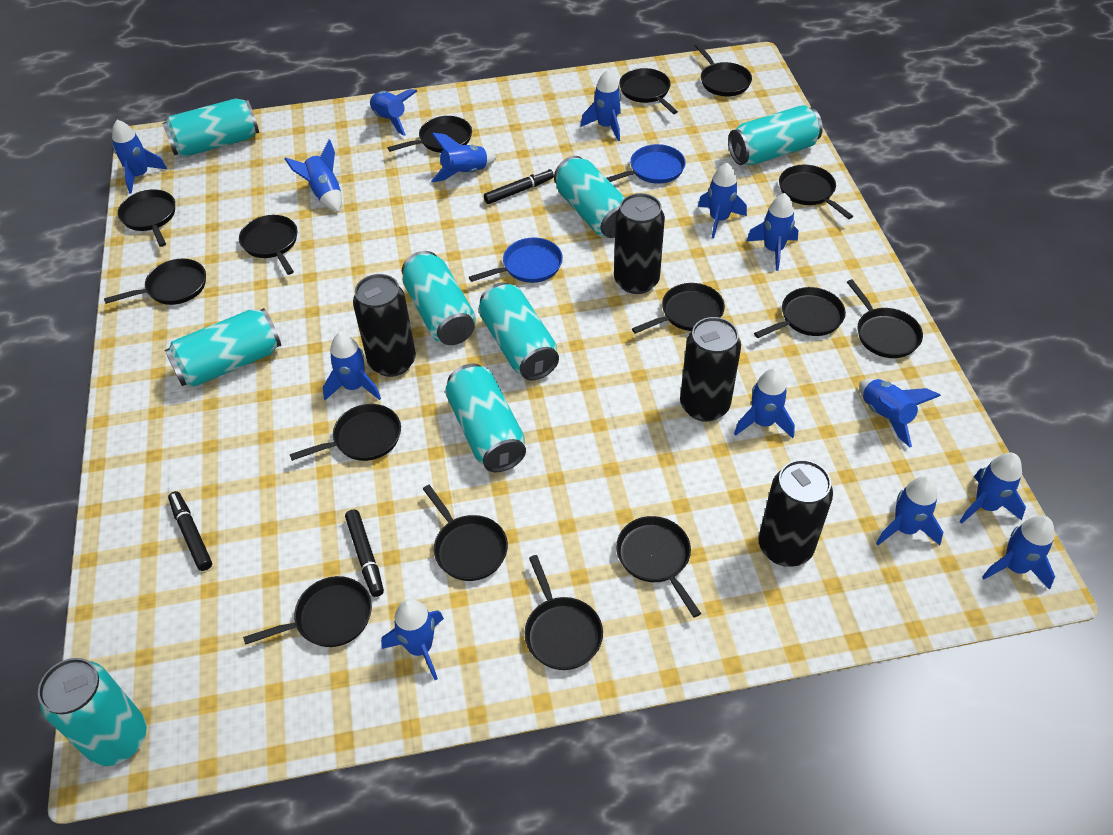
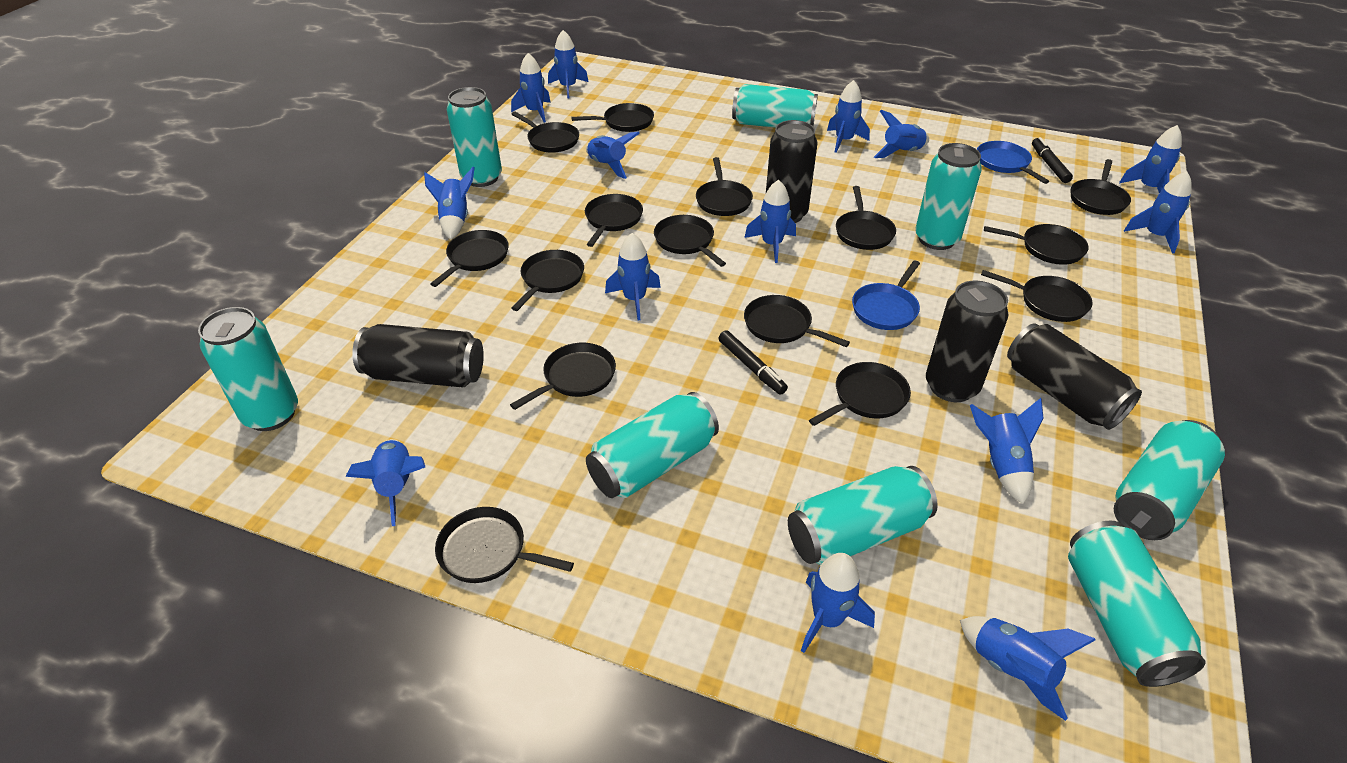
black marker: [168,491,212,571] [345,509,384,597] [484,168,554,204] = 3 -> [718,330,788,395] [1032,137,1073,183] = 2

